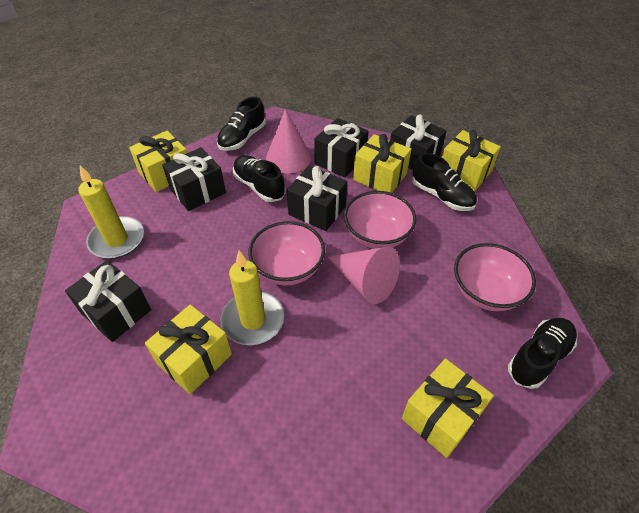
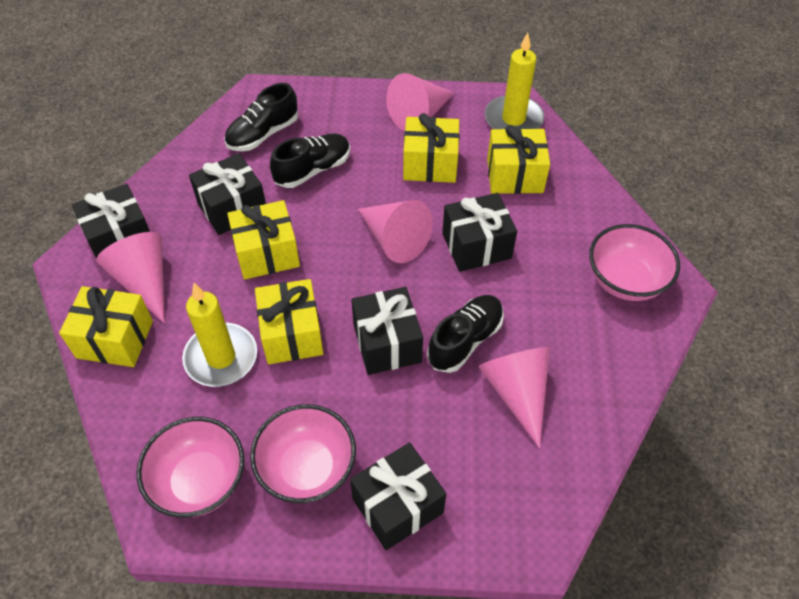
black shoe: [217,96,266,151] [233,155,286,202] [412,153,477,211] [508,318,577,389] = 4 -> [224,83,298,151] [270,133,350,188] [427,295,504,373] = 3
pink cone: [266,109,311,173] [328,247,400,304] = 2 -> [96,232,165,323] [358,200,433,263] [386,73,454,131] [478,347,550,449] = 4

